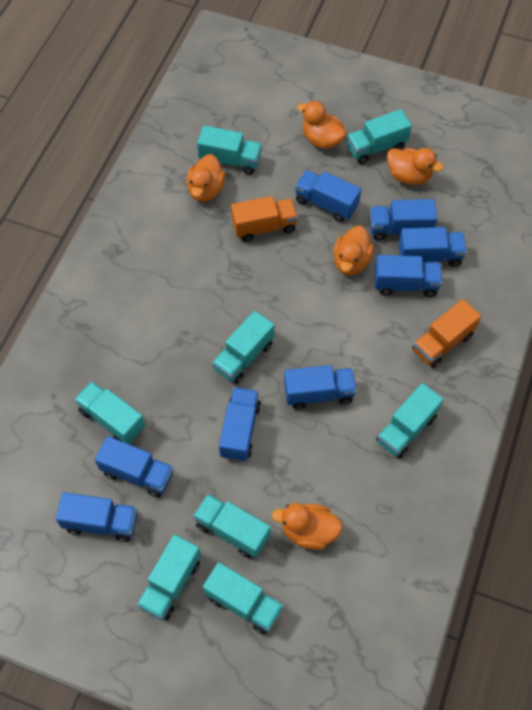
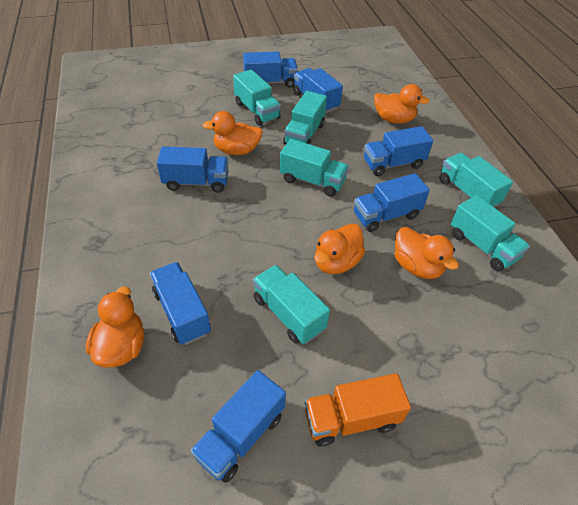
blue truck: [55,492,137,542] [95,436,174,498] [219,387,261,461] [284,365,357,409] [295,170,361,222] [370,199,437,241] [375,255,442,297] [398,227,467,267] = 8 -> [150,262,211,345] [157,147,229,193] [190,370,286,483] [243,51,298,88] [293,68,343,113] [354,173,430,232] [364,126,433,176] = 7
orange truck: [231,196,298,242] [412,299,481,368] = 2 -> [305,373,411,447] = 1
turquoise truck: [74,381,145,444] [137,534,201,620] [193,494,271,558] [197,125,262,175] [203,562,284,634] [212,311,275,384] [347,109,412,164] [376,383,444,459] = 8 -> [233,69,281,126] [253,265,330,344] [280,139,349,197] [283,91,327,145] [439,153,513,207] [451,195,530,271] = 6

